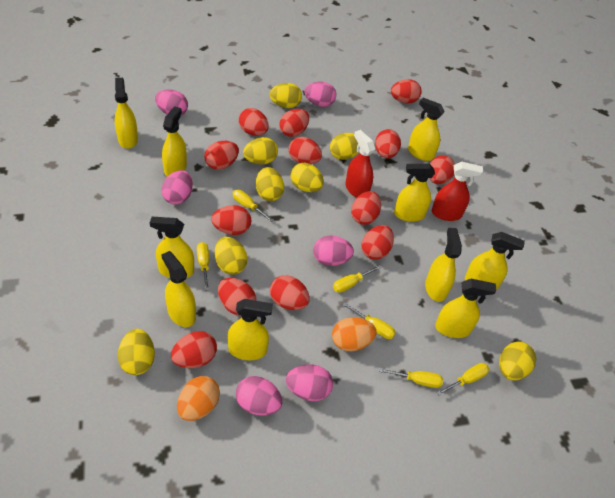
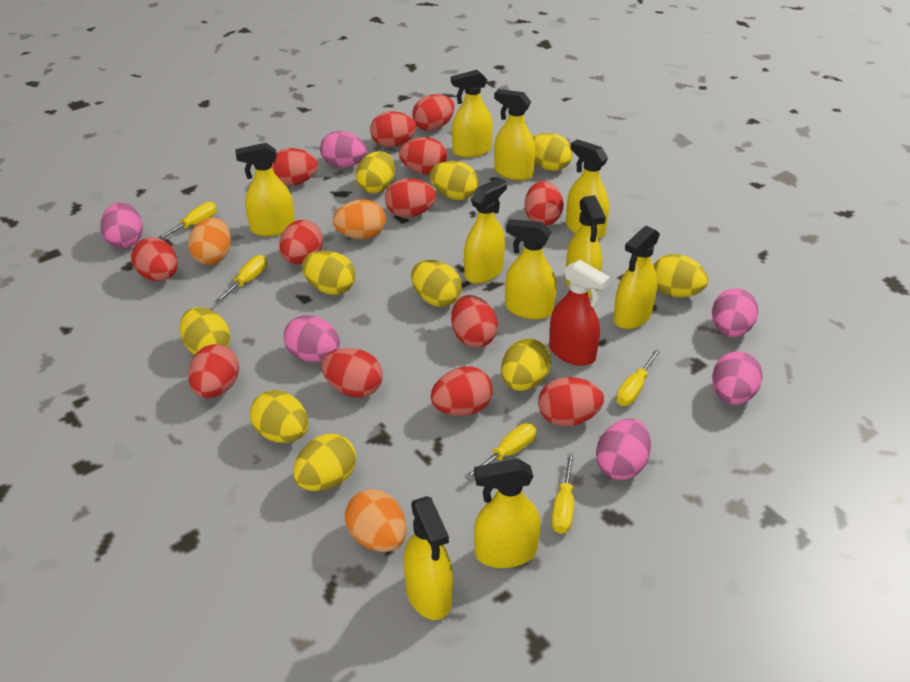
orange egg: [177,376,220,421] [332,317,377,351] = 2 -> [188,217,231,265] [333,199,386,239] [345,489,407,552] = 3
red spray bottle: [346,130,376,198] [432,162,483,221] = 2 -> [549,260,610,366] = 1
yellow egg: [118,329,155,375] [215,237,247,275] [243,137,278,164] [256,167,284,201] [270,83,302,108] [291,163,324,192] [330,133,359,160] [499,342,536,381] = 8 -> [180,307,230,355] [250,390,308,443] [293,434,356,491] [302,251,356,295] [355,151,395,194] [411,260,462,307] [430,161,478,200] [501,339,551,391] [532,133,573,171] [653,254,708,297] = 10
yellow screwdriver: [197,242,209,291] [233,189,273,222] [333,265,382,293] [342,302,396,339] [379,368,443,388] [437,363,489,395] = 6 -> [158,202,217,239] [214,255,267,304] [464,423,537,480] [551,453,574,534] [616,349,661,406] = 5

